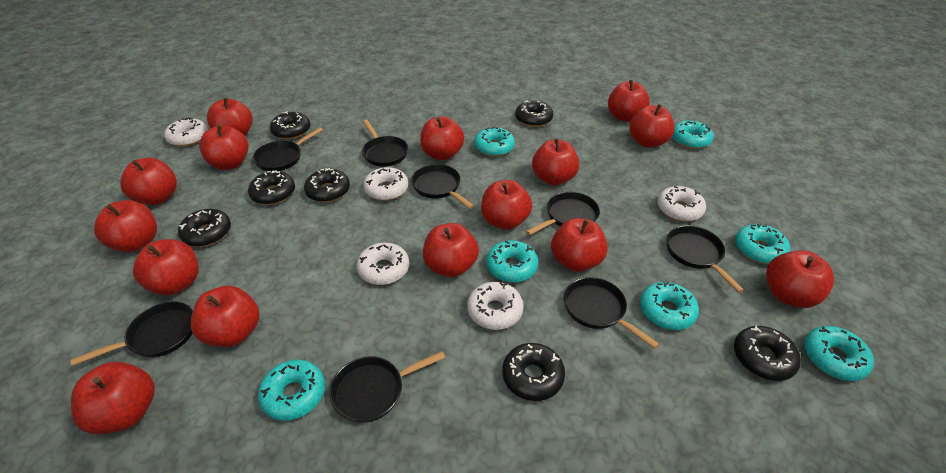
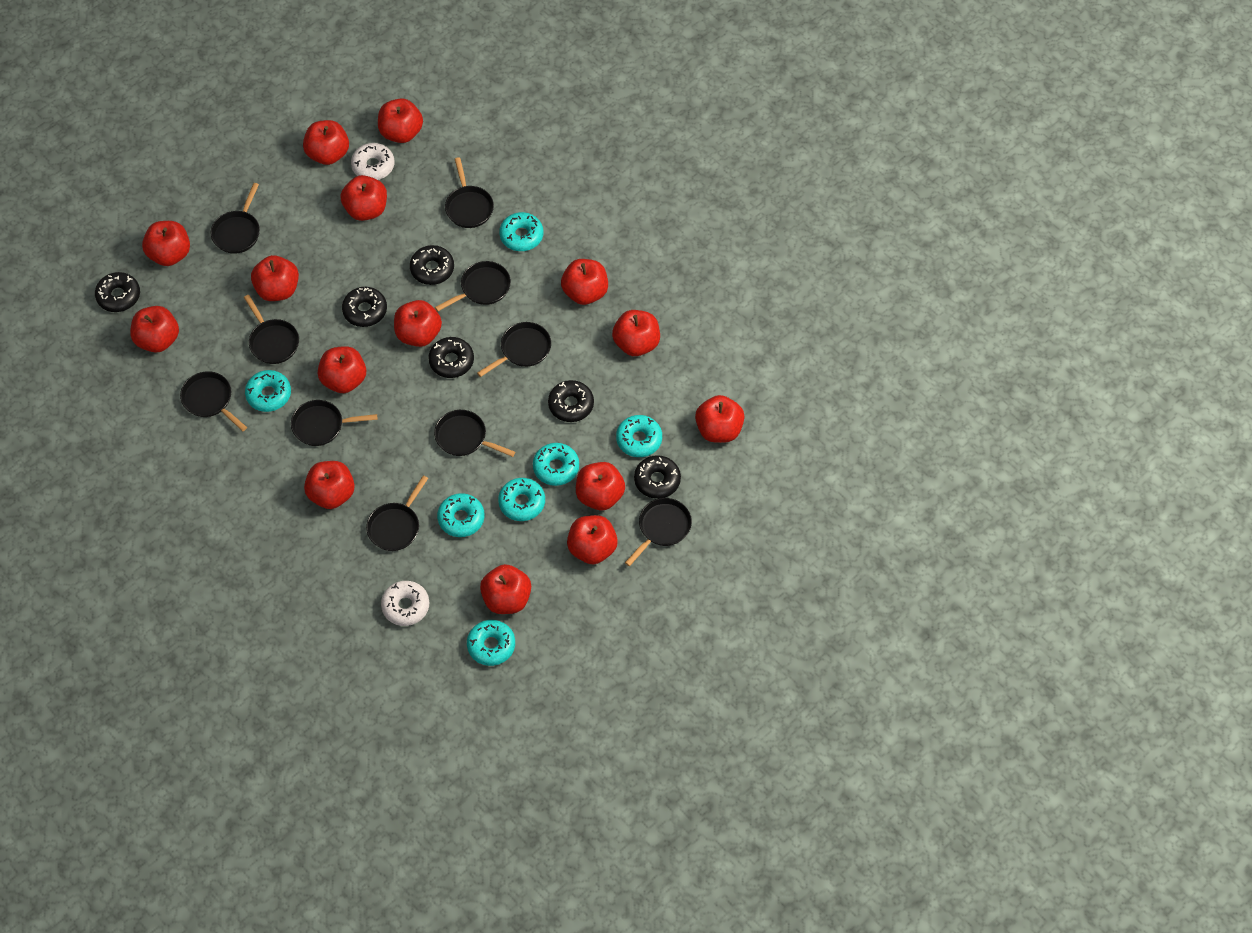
black donut: [178,209,231,247] [248,170,295,205] [270,111,310,139] [304,168,350,202] [502,343,565,401] [515,100,553,127] [734,326,801,381] = 7 -> [95,272,140,312] [342,287,387,327] [410,245,454,285] [428,337,474,378] [548,380,594,422] [634,455,681,499] = 6
black pan: [70,302,193,366] [253,127,323,171] [330,351,445,423] [362,120,408,167] [411,164,474,209] [526,192,600,235] [564,277,659,349] [666,225,744,293] = 8 -> [180,371,247,431] [211,183,260,254] [244,295,299,364] [291,400,377,446] [366,475,428,551] [434,410,515,457] [435,261,511,311] [445,157,494,228] [477,322,551,377] [625,498,692,566] = 10
white donut: [164,118,208,147] [356,243,409,285] [363,167,408,201] [467,282,524,330] [657,186,706,222] = 5 -> [351,143,395,180] [381,581,429,626] = 2

